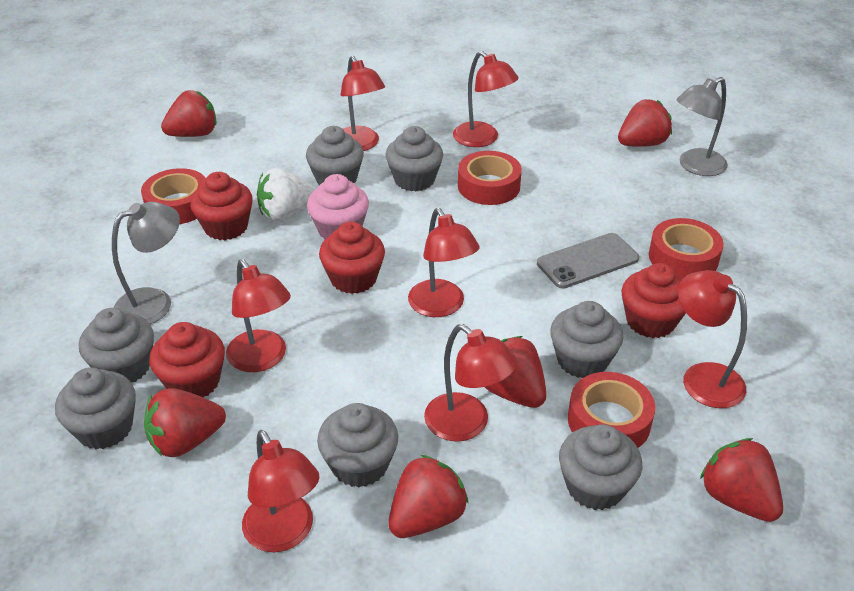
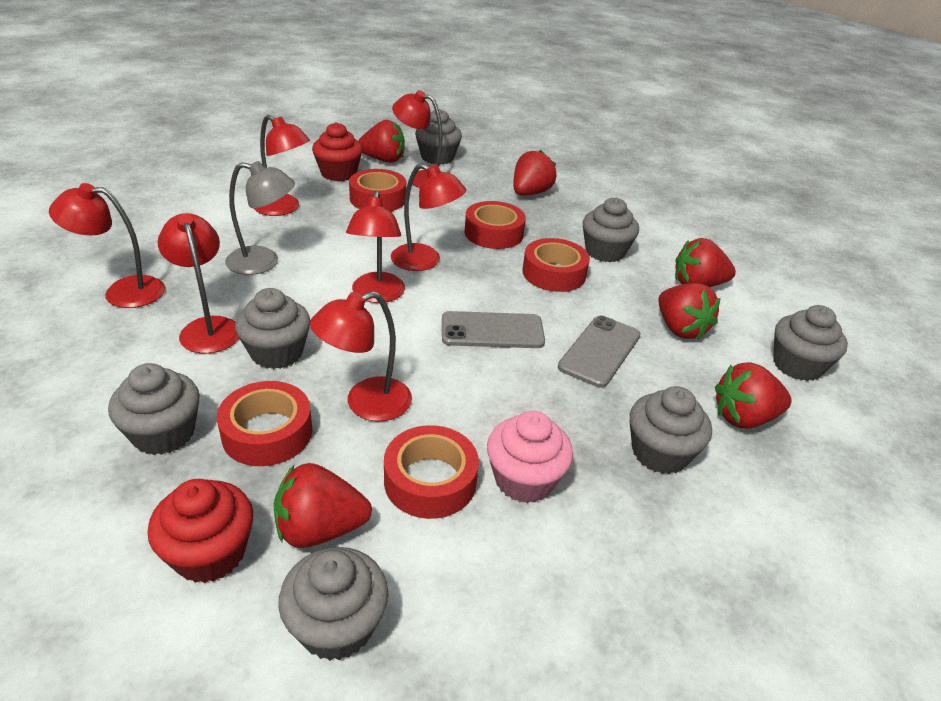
grey lamp: [112,202,180,324] [676,77,728,176] = 2 -> [225,161,295,275] = 1
grey phone: [537,233,639,288] = 1 -> [442,311,545,348] [558,316,641,388] = 2
red cupcake: [149,322,225,398] [190,172,253,240] [319,221,385,294] [622,263,686,338] = 4 -> [148,479,253,583] [312,122,363,182] = 2
red tape: [141,168,206,224] [458,151,522,205] [568,372,655,448] [649,218,723,279] = 4 -> [217,381,312,466] [349,169,406,212] [384,425,479,519] [465,201,526,249] [523,238,590,292] = 5
white strawberry: [257,168,316,221] = 1 -> none = 0

